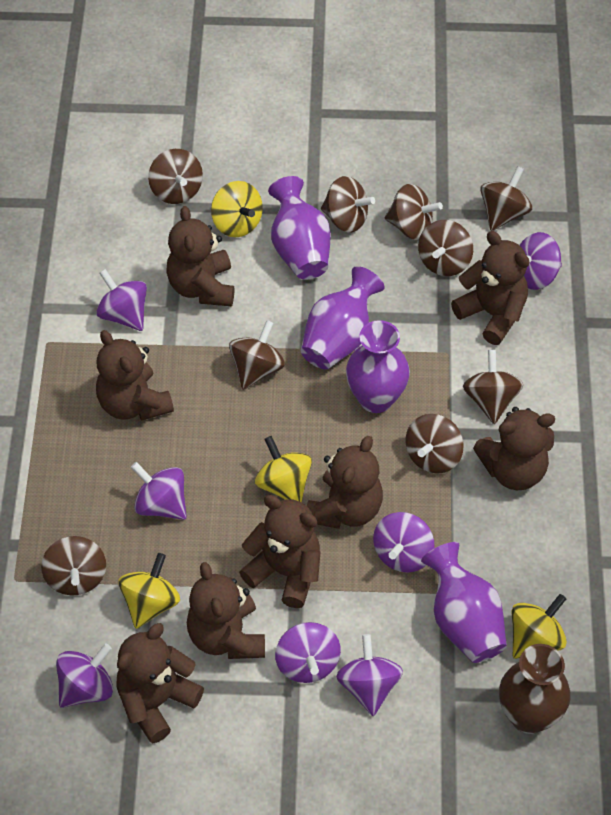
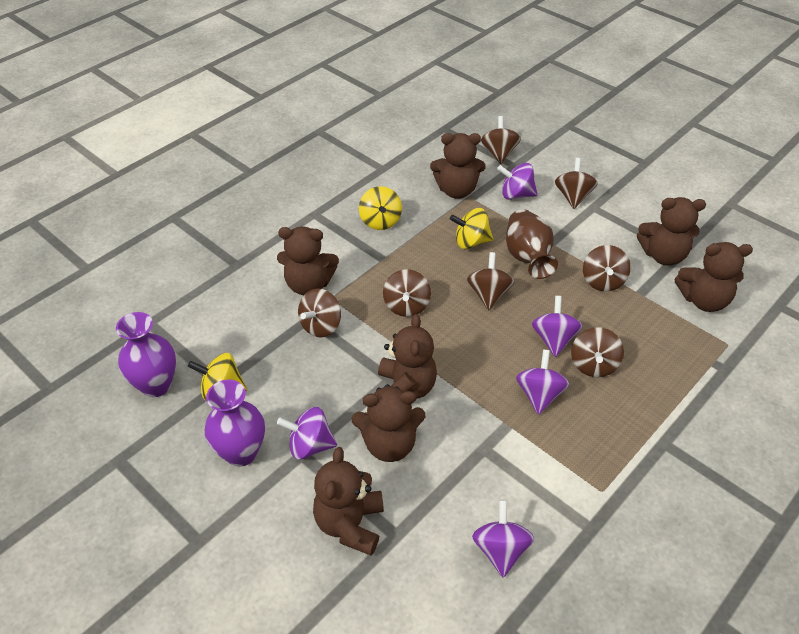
brown spinning top: [41,536,106,596] [148,149,203,204] [229,320,285,390] [321,176,375,232] [385,184,443,240] [406,414,464,474] [418,220,473,276] [463,350,523,424] [480,166,532,231] = 9 -> [298,288,341,338] [383,269,431,317] [467,252,515,310] [481,116,521,164] [555,158,598,209] [571,327,624,377] [583,245,631,291] = 7
brown teddy bear: [96,330,174,421] [116,623,204,744] [166,206,234,306] [187,562,265,659] [239,495,321,608] [307,436,383,529] [451,231,529,345] [473,407,555,490] = 8 -> [277,226,339,295] [313,447,384,556] [352,384,425,462] [378,314,437,399] [430,133,486,199] [637,197,706,266] [675,242,753,312] = 7
purple spinning top: [56,643,113,708] [96,269,147,331] [131,462,187,520] [275,622,341,683] [336,634,403,716] [373,512,435,573] [519,232,562,290] = 7 -> [277,407,337,460] [472,500,534,577] [497,163,538,200] [516,350,569,415] [532,296,582,357] = 5
purple vase: [268,176,331,280] [301,266,385,369] [346,320,410,413] [421,542,507,663] = 4 -> [116,312,176,397] [205,380,265,467] = 2
yellow spinning top: [119,553,180,629] [211,181,263,237] [255,436,312,503] [512,594,567,659] = 4 -> [188,353,247,401] [359,186,402,230] [450,208,493,249] = 3

